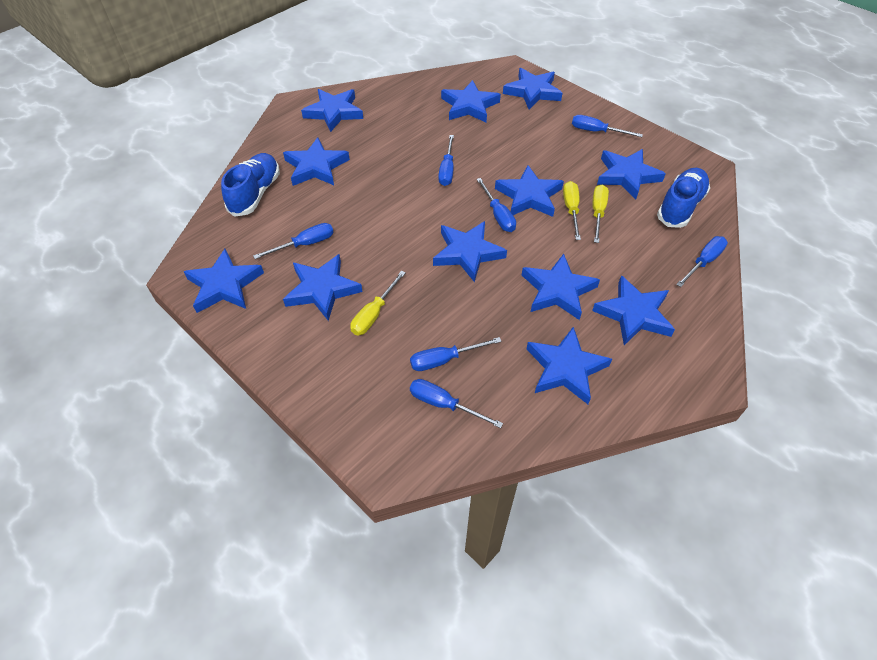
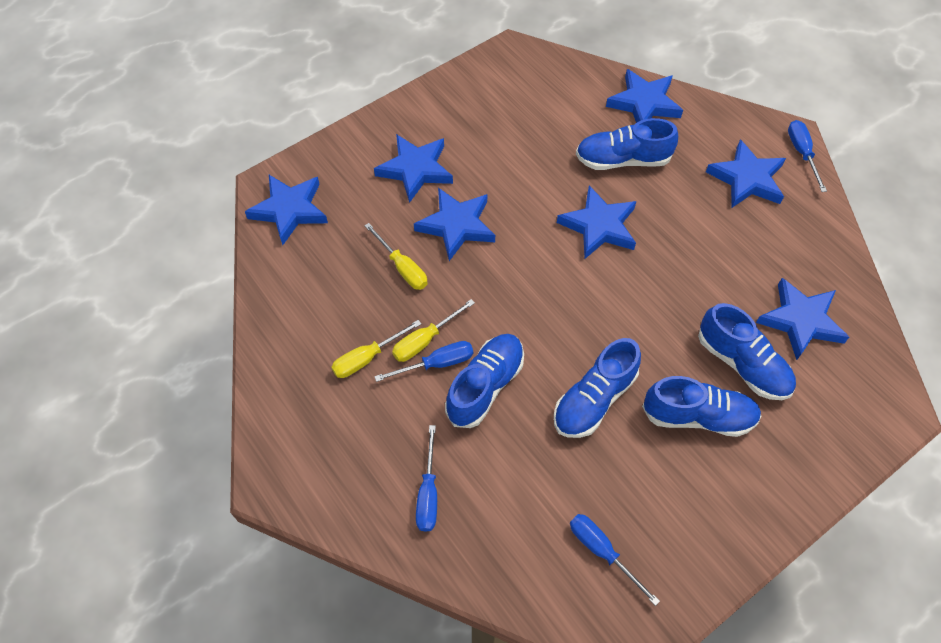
blue screwdriver: [253,223,334,259] [410,337,502,371] [410,379,503,428] [438,135,454,186] [476,178,516,232] [572,115,643,137] [676,236,728,287] = 7 -> [374,341,473,382] [416,425,437,532] [570,514,660,606] [788,120,827,192] = 4
blue shoe: [221,153,280,217] [657,168,710,228] = 2 -> [445,334,524,428] [554,338,641,438] [576,118,678,170] [642,376,762,437] [698,303,796,400] = 5
blue star: [184,249,264,313] [283,137,350,186] [283,254,363,321] [301,89,363,132] [433,221,507,282] [441,80,501,122] [495,165,564,217] [503,68,562,110] [522,254,600,320] [527,327,612,404] [592,276,675,345] [597,149,666,199] = 12 -> [245,175,328,245] [374,134,453,203] [414,188,495,261] [557,186,636,259] [606,69,683,123] [706,139,786,208] [756,278,849,360] = 7

